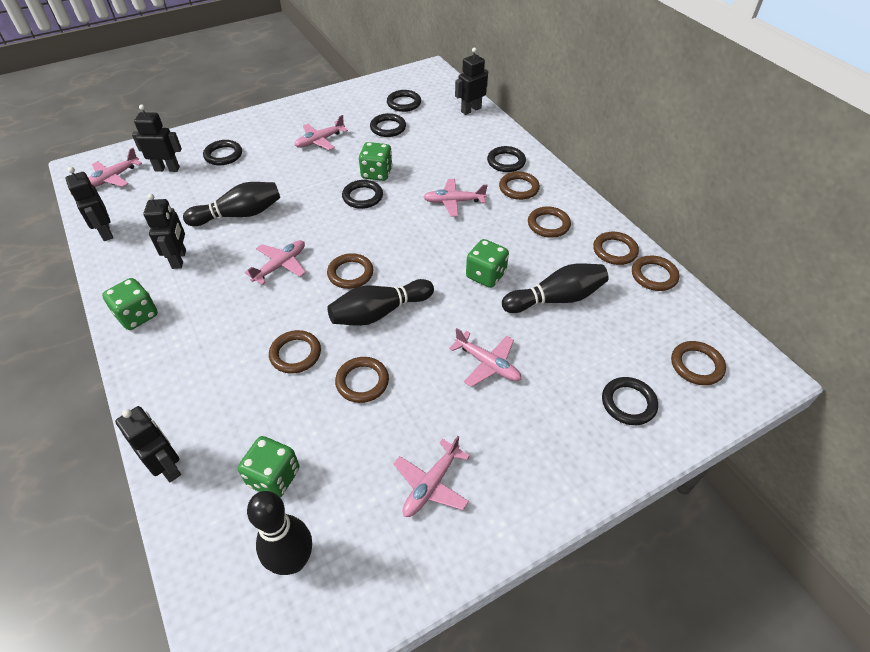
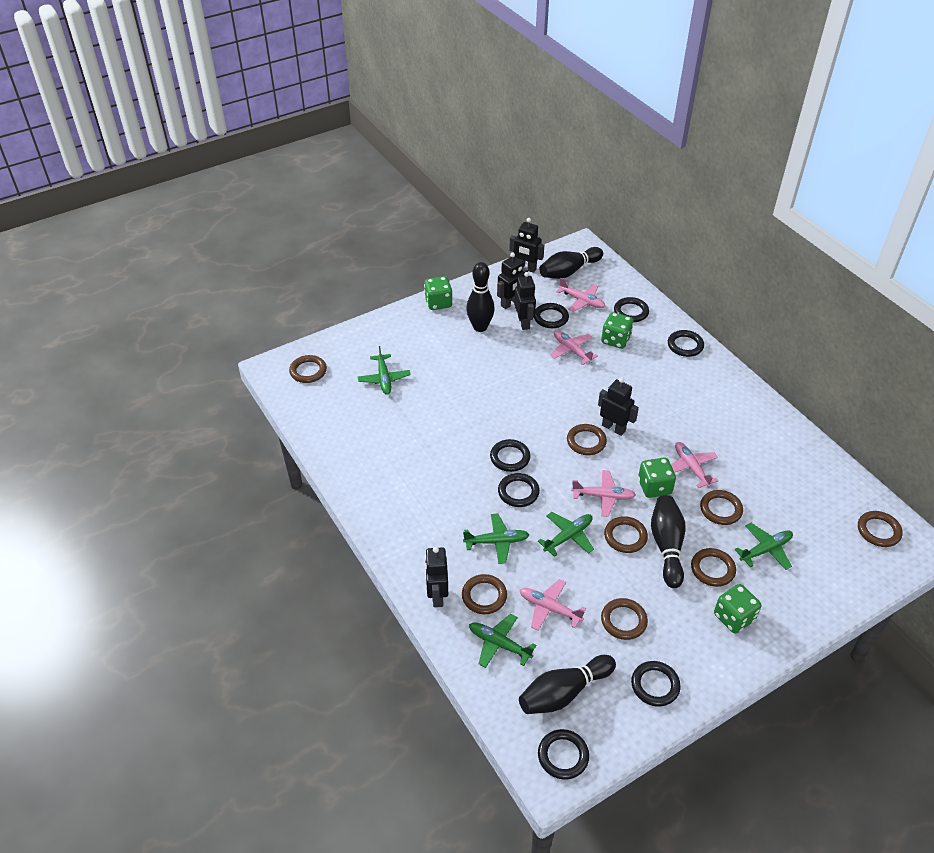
black ring: [203,140,242,165] [342,180,383,209] [370,113,406,137] [387,90,421,112] [487,146,526,172] [602,377,658,425] = 6 -> [490,439,531,472] [498,473,540,507] [534,303,569,328] [538,729,589,780] [614,297,649,322] [631,661,681,707] [668,330,704,357] = 7
green plane: none = 0 -> [358,346,411,395] [463,513,529,564] [469,614,536,668] [538,512,594,557] [734,523,793,570] = 5
pink plane: [88,148,142,187] [245,240,306,285] [295,115,348,150] [393,436,470,517] [423,179,488,217] [449,328,522,387] = 6 -> [520,579,586,631] [550,330,598,365] [556,278,605,312] [571,470,636,517] [671,442,718,488] = 5

